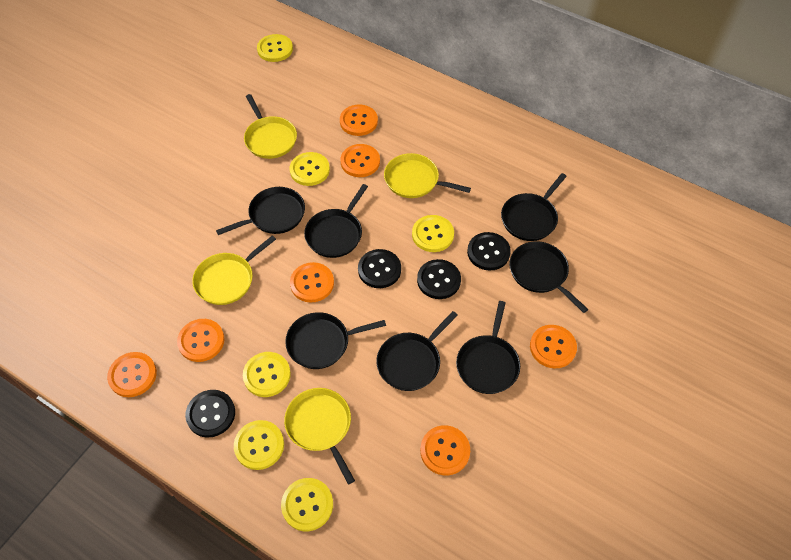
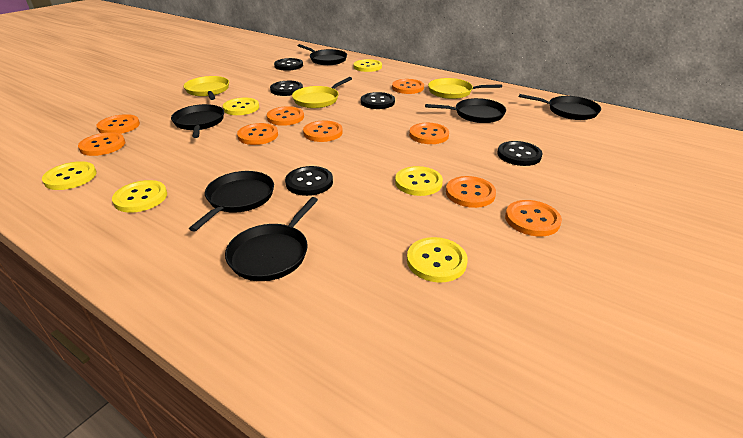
black button: [185,390,235,438] [358,249,401,288] [417,259,461,299] [467,232,511,271] = 4 -> [270,81,303,96] [274,58,303,71] [285,166,333,196] [361,92,395,109] [497,141,543,166] = 5
black pan: [216,187,305,235] [285,312,386,369] [304,184,368,258] [376,311,458,391] [456,301,520,394] [501,173,567,241] [509,241,589,313] = 7 -> [171,104,224,138] [189,171,274,232] [225,197,318,281] [298,44,347,65] [425,98,506,123] [519,94,601,120] = 6
orange button: [107,352,157,397] [177,319,225,362] [290,262,334,302] [340,105,378,136] [341,144,380,177] [420,425,470,475] [530,325,577,368] = 7 -> [78,132,125,156] [97,114,140,134] [237,123,278,145] [267,106,304,126] [303,121,343,142] [392,79,424,94] [409,123,449,144] [446,176,496,208] [505,200,562,236] = 9
yellow pan: [192,235,276,305] [244,94,297,159] [284,388,355,484] [384,153,471,198] = 4 -> [184,76,229,100] [292,77,352,108] [428,78,502,99] = 3

